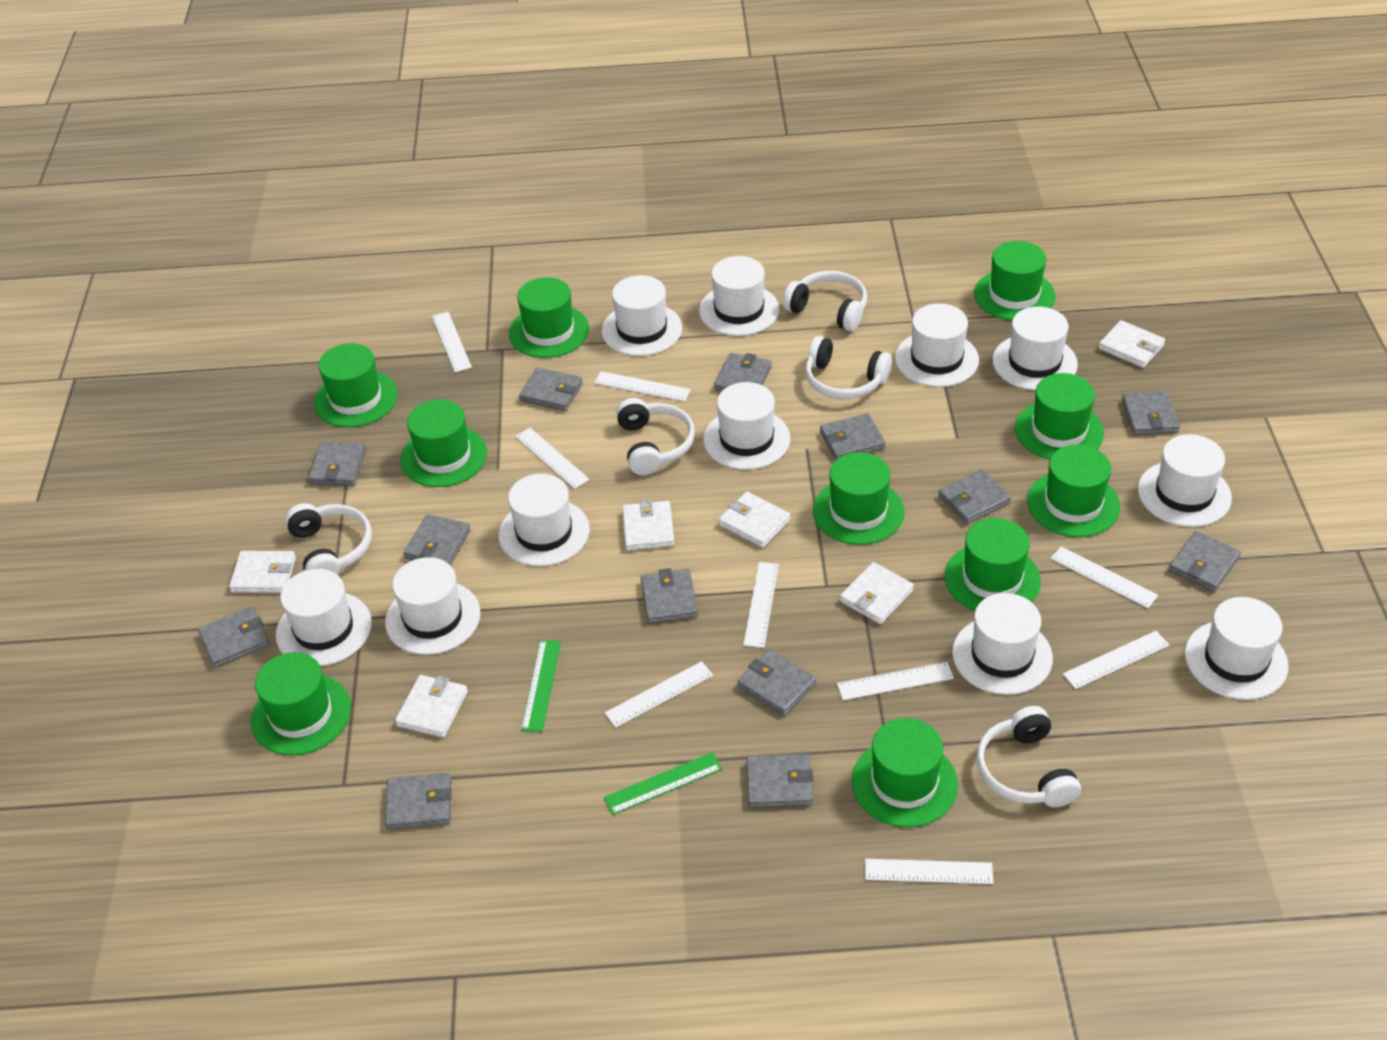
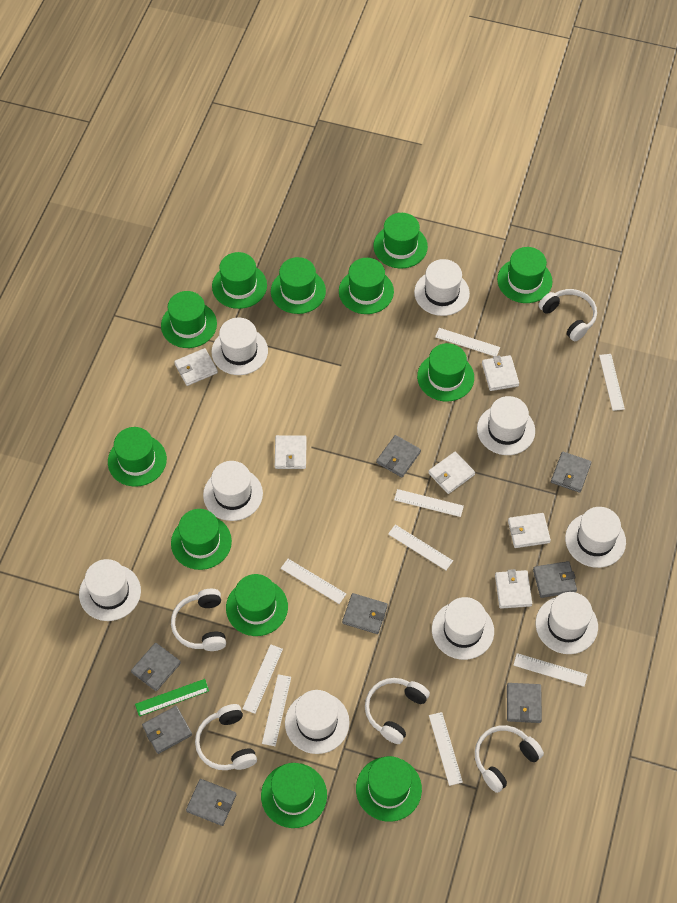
green hat: [251,652,351,755] [314,343,398,427] [400,400,487,487] [509,277,589,358] [813,452,904,545] [852,718,958,827] [945,518,1041,611] [974,241,1056,321] [1015,373,1104,460] [1027,445,1120,537] = 10 -> [108,427,167,487] [161,291,217,348] [171,509,232,570] [212,252,267,309] [226,574,288,636] [261,763,327,828] [271,257,326,314] [339,258,394,314] [356,756,422,822] [373,213,428,268] [417,343,474,402] [497,247,552,303] = 12
green ruler: [521,640,561,732] [604,752,722,815] = 2 -> [135,679,209,716] = 1
grey wallet: [198,607,270,667] [308,442,366,486] [385,773,452,830] [404,514,471,565] [519,368,583,411] [641,568,698,623] [714,353,772,392] [737,649,816,716] [746,754,814,808] [820,413,886,460] [938,469,1011,524] [1122,391,1180,435] [1169,531,1241,592] = 13 -> [131,643,181,691] [142,706,192,754] [186,779,237,826] [342,593,388,634] [376,435,421,477] [507,683,542,723] [533,561,577,598] [551,452,592,493] = 8
white hat: [276,569,372,666] [385,557,480,655] [499,474,590,566] [602,275,682,356] [699,256,779,336] [703,382,790,470] [895,303,979,387] [952,593,1053,695] [992,307,1078,390] [1138,434,1232,527] [1185,597,1289,700] = 11 -> [79,559,141,621] [203,461,263,521] [211,318,268,375] [285,690,350,754] [414,259,470,316] [432,597,494,660] [477,396,535,455] [536,592,598,654] [565,507,626,568] = 9

